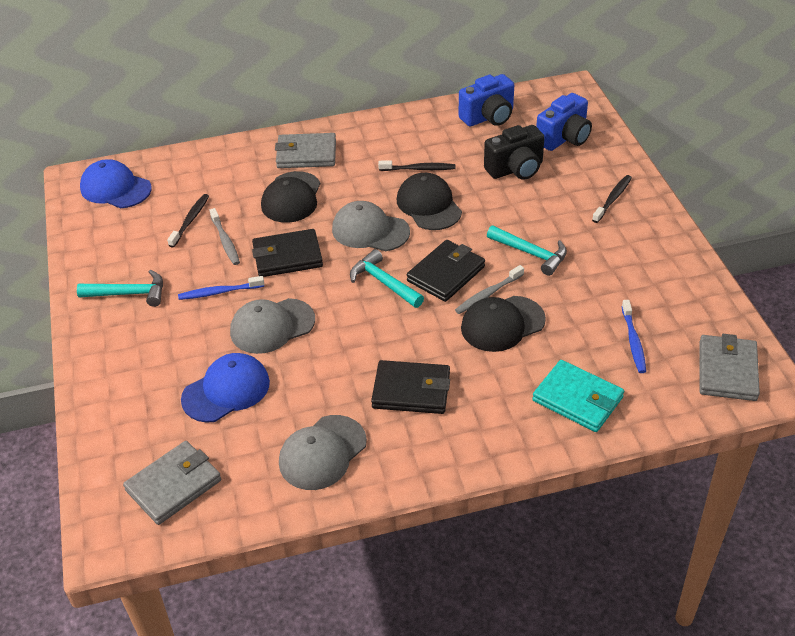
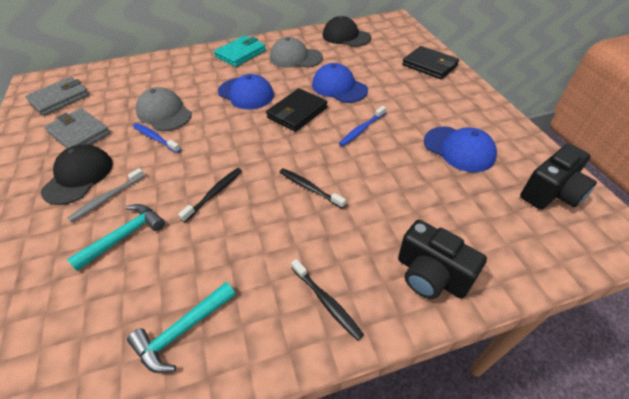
black camera: [484,125,545,180] = 1 -> [398,220,487,299] [520,144,597,209] = 2
black cap: [261,171,320,223] [397,173,462,230] [461,296,546,352] = 3 -> [41,144,113,205] [323,16,371,47] = 2
black wallet: [252,229,323,277] [371,360,450,414] [407,240,485,302] = 3 -> [266,88,327,132] [402,46,459,79] = 2
blue camera: [459,74,514,127] [536,93,592,151] = 2 -> none = 0
blue cap: [80,159,152,208] [181,353,270,422] = 2 -> [218,74,274,110] [312,63,368,103] [424,127,497,172] = 3
grey cap: [230,298,315,354] [279,415,367,490] [332,201,410,251] = 3 -> [136,87,192,131] [270,37,323,68] = 2
grey toothbrush: [210,208,240,265] [455,265,524,314] = 2 -> [67,168,145,222] = 1
grey wallet: [123,441,221,525] [275,133,336,168] [699,334,760,401] = 3 -> [25,77,90,116] [45,108,110,148] = 2
turquoise hammer: [77,270,163,307] [350,249,424,308] [487,225,567,276] = 3 -> [67,204,165,271] [127,282,236,373] = 2

